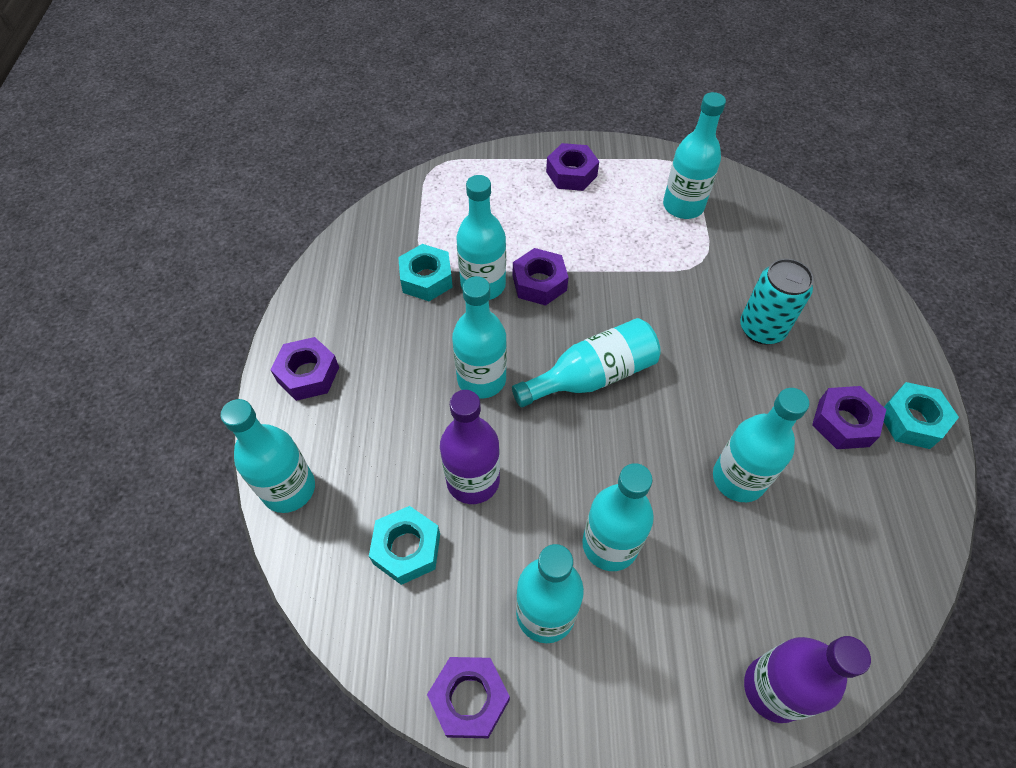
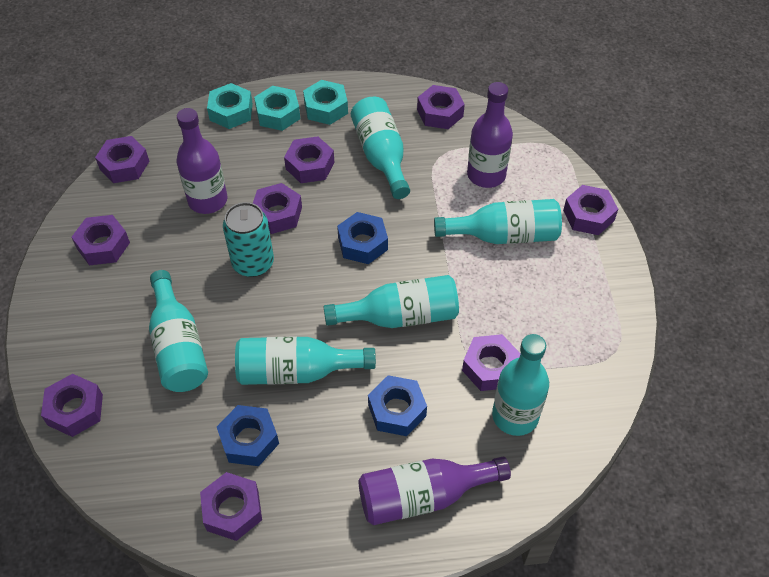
blue nut: none = 0 -> [217,405,279,466] [337,212,388,264] [368,375,427,436] = 3
purple bottle: [440,390,500,504] [744,636,871,723] = 2 -> [177,108,227,214] [358,457,511,525] [467,82,513,188] = 3
purple nut: [271,337,339,401] [427,657,510,738] [513,248,569,306] [546,143,599,191] [812,386,886,449] = 5 -> [41,374,103,437] [72,215,130,265] [95,136,149,183] [200,472,262,541] [253,183,302,234] [284,136,334,183] [417,85,465,129] [462,334,521,391] [563,185,618,235] = 9
turquoise bottle: [220,399,315,513] [452,276,507,398] [456,175,506,300] [512,318,661,407] [516,544,584,643] [582,463,654,571] [663,92,726,219] [713,388,809,502] = 8 -> [149,270,208,392] [235,336,376,385] [324,275,459,328] [351,97,410,199] [434,199,562,244] [492,334,549,436] = 6

